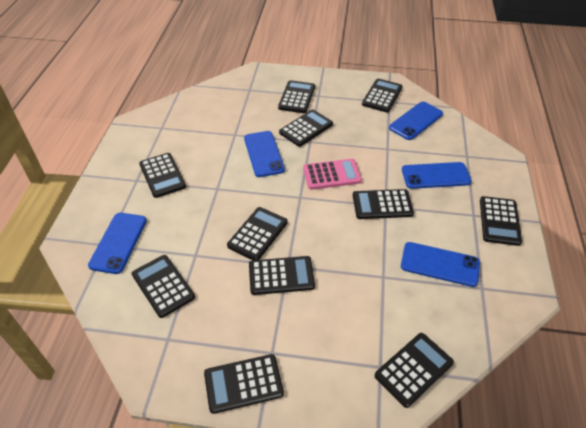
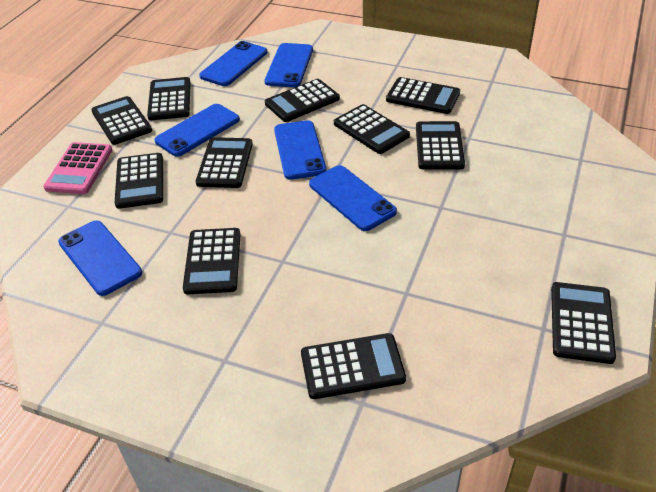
blue phone: [88,213,147,274] [244,131,285,177] [389,102,443,140] [401,242,480,287] [402,162,472,189] = 5 -> [58,220,142,296] [155,104,240,157] [199,41,267,86] [264,43,313,87] [274,120,326,180] [309,165,397,231] = 6

